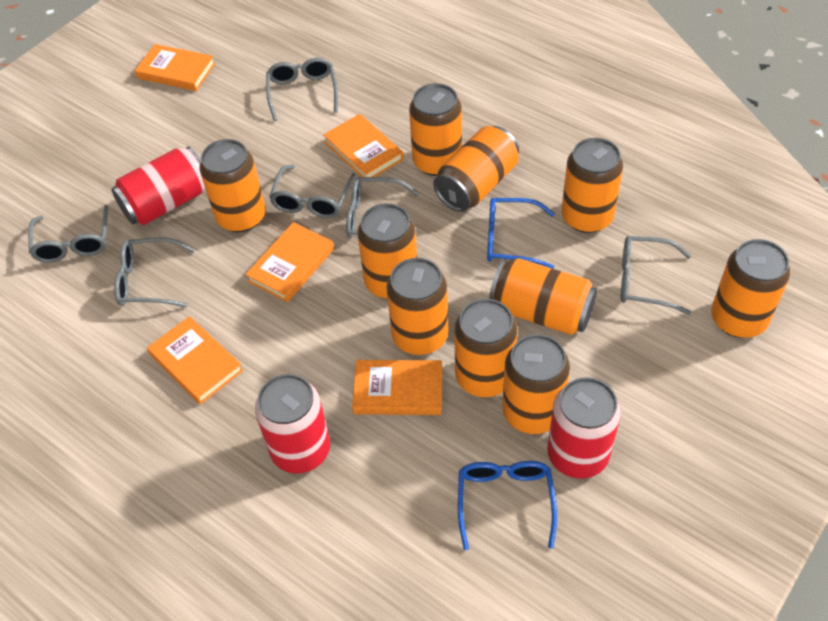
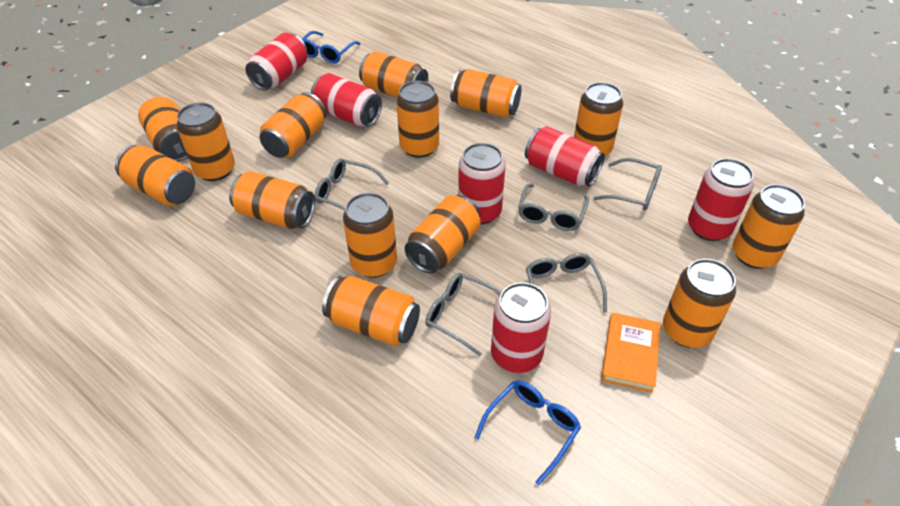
grey glasses: [28,205,108,263] [114,237,195,307] [266,58,338,121] [269,165,355,218] [346,177,420,238] [621,236,691,315] = 6 -> [315,158,389,210] [425,273,501,356] [518,184,589,231] [526,253,607,312] [593,158,662,210] = 5
orange book: [135,44,215,91] [147,316,243,404] [245,222,334,302] [323,114,404,182] [352,360,442,415] = 5 -> [601,312,661,393] = 1
orange can: [199,139,266,232] [357,203,417,299] [386,258,448,355] [409,83,462,176] [433,126,519,212] [454,299,517,397] [489,258,597,335] [502,334,570,434] [561,138,623,233] [711,239,790,338] = 10 -> [115,145,195,206] [138,97,188,162] [177,103,235,181] [229,171,315,229] [260,92,327,158] [322,276,420,346] [343,193,397,278] [359,51,428,97] [396,81,439,158] [405,195,481,274] [450,69,522,118] [574,82,623,156] [663,259,736,348] [732,184,805,269] = 14
red can: [111,147,205,225] [255,374,330,474] [547,377,621,479] = 3 -> [245,33,307,90] [311,73,382,126] [458,143,506,225] [491,282,551,373] [525,126,605,187] [688,158,754,241] = 6

